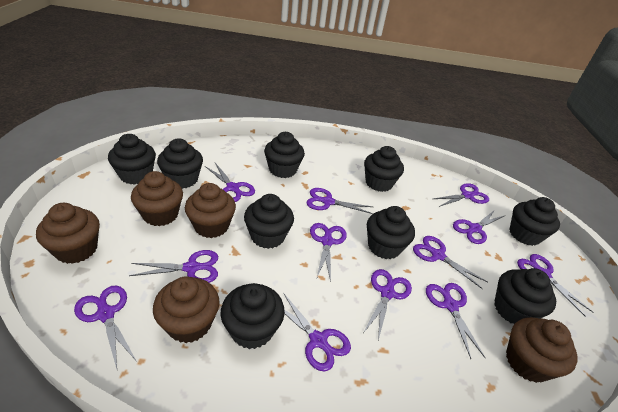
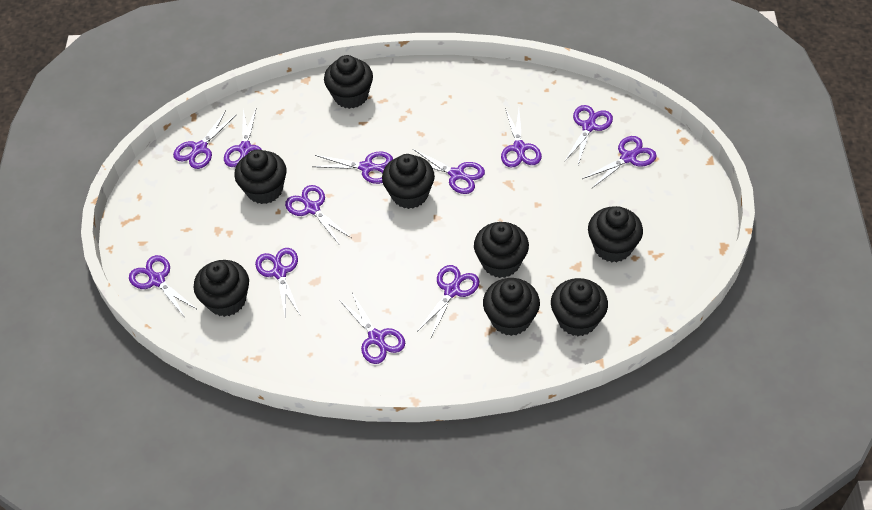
black cupcake: [108,134,156,185] [157,138,203,189] [221,283,285,349] [244,194,294,249] [264,132,305,178] [364,146,404,192] [367,206,415,259] [494,268,556,324] [509,197,560,246] = 9 -> [194,260,249,317] [234,149,286,204] [324,55,373,109] [382,154,435,209] [474,222,529,278] [483,278,540,336] [551,278,608,336] [588,206,643,262] = 8
brown cupcake: [36,203,100,264] [131,171,183,226] [153,276,220,343] [185,183,236,238] [506,317,578,383] = 5 -> none = 0

